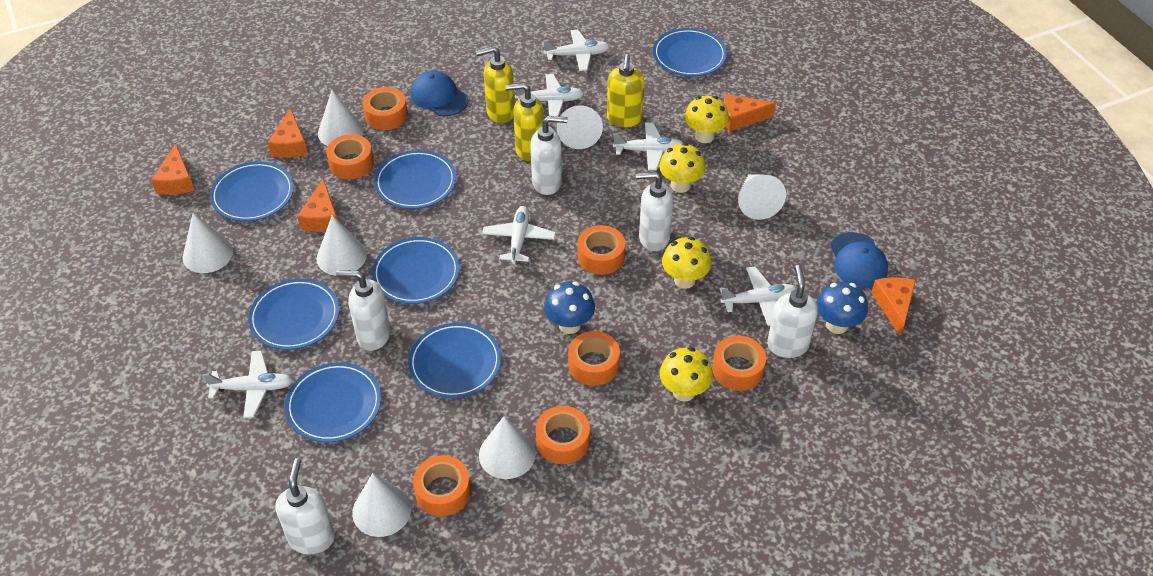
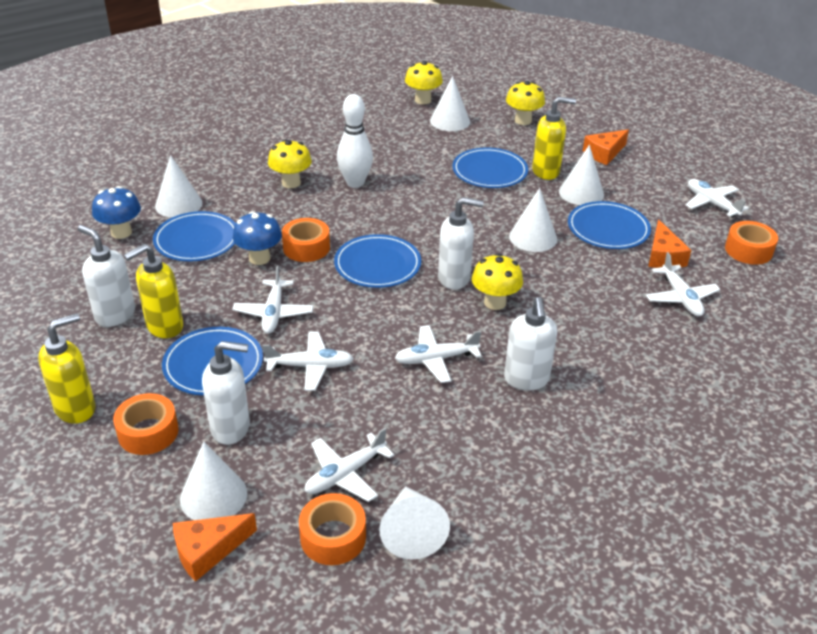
blue cap: [410,71,469,116] [830,232,888,288] = 2 -> none = 0
blue plate: [210,161,294,221] [248,279,340,350] [285,362,381,442] [372,237,460,304] [374,150,456,209] [408,323,501,398] [653,28,727,76] = 7 -> [153,211,236,261] [162,327,263,396] [334,234,421,288] [452,148,528,188] [568,201,651,249] = 5
orange cheese: [151,143,195,195] [267,108,308,158] [297,179,337,232] [724,94,776,132] [871,277,916,336] = 5 -> [173,513,257,582] [583,130,629,165] [648,220,691,268] = 3
orange tape: [326,134,374,179] [362,87,408,130] [413,455,471,516] [536,406,590,464] [568,331,620,386] [578,225,625,275] [712,336,766,391] = 7 -> [113,393,179,455] [282,218,330,262] [299,493,366,565] [725,221,778,265] = 4
white bowling pin: none = 0 -> [337,94,373,188] = 1
white cone: [183,213,233,273] [316,215,367,276] [318,90,363,146] [352,473,411,537] [479,416,536,479] [557,105,603,149] [738,174,786,220] = 7 -> [155,155,202,218] [180,441,247,520] [380,486,450,559] [430,76,470,131] [509,188,557,252] [559,145,604,205] = 6
white soap dispenser: [275,458,335,555] [336,270,391,351] [530,116,568,195] [636,172,673,251] [767,265,818,358] = 5 -> [78,225,135,327] [202,341,250,445] [438,197,484,290] [504,297,557,391] = 4

